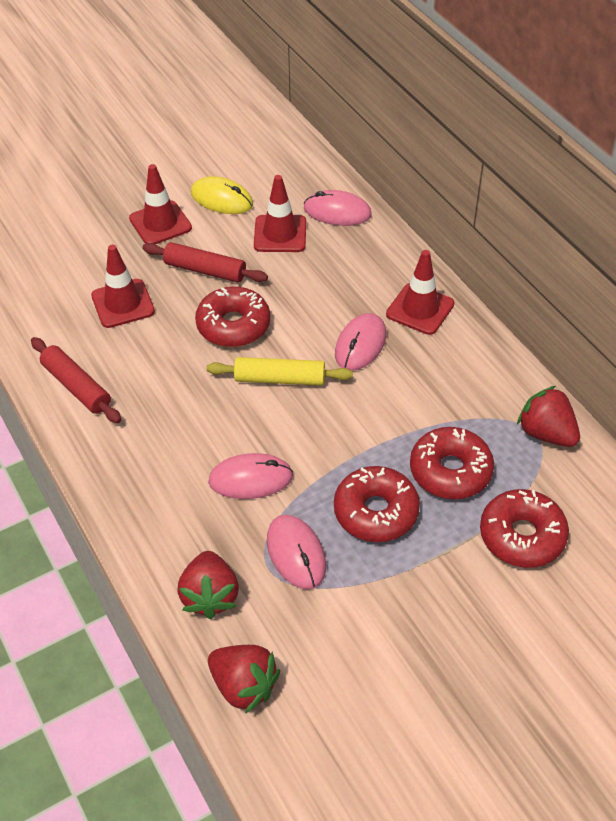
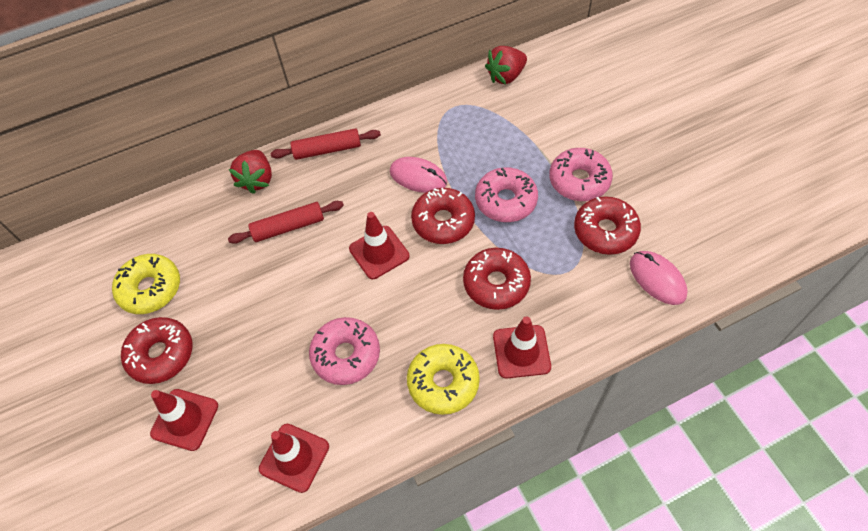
pink donut: none = 0 -> [309,317,380,385] [475,167,538,222] [549,148,613,201] = 3
pink mouse: [208,453,293,499] [267,515,326,589] [304,190,372,226] [335,313,386,371] = 4 -> [390,157,447,193] [630,251,688,305] = 2
red strawberry: [177,551,239,619] [208,645,280,714] [517,386,580,447] = 3 -> [229,150,272,194] [485,46,527,84] = 2
yellow donut: none = 0 -> [112,254,180,314] [407,344,480,415] = 2
yellow mouse: [191,176,253,214] = 1 -> none = 0
yellow rolling pin: [206,357,353,386] = 1 -> none = 0

